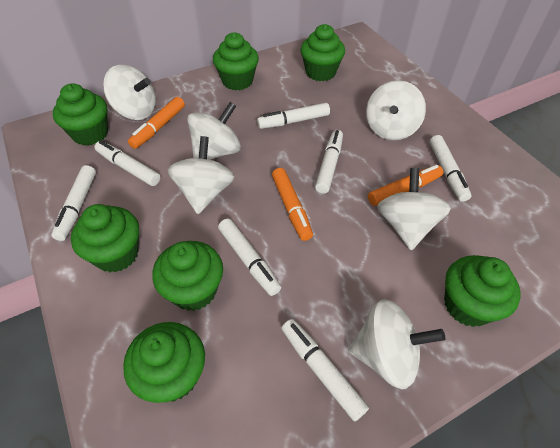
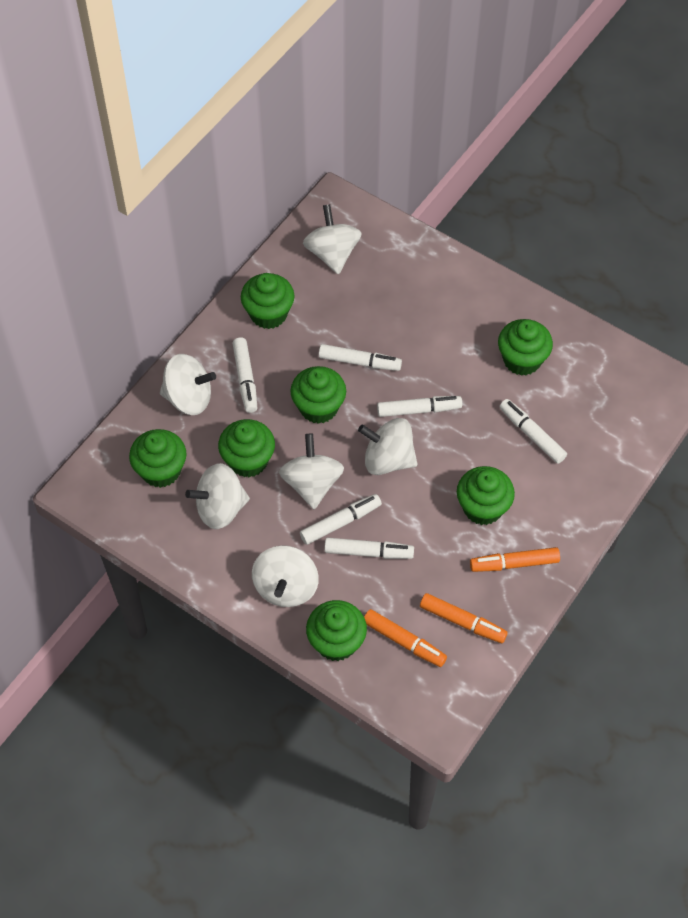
white marker: [51,165,96,241] [94,141,160,186] [218,219,281,296] [257,103,330,129] [281,319,369,422] [315,130,343,194] [429,135,471,202] = 7 -> [232,337,257,413] [300,494,382,545] [319,344,402,371] [324,537,414,559] [377,396,462,417] [500,399,567,464] = 6

